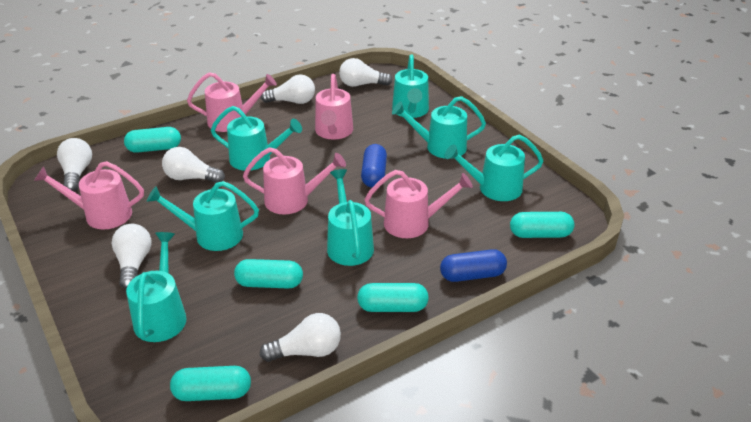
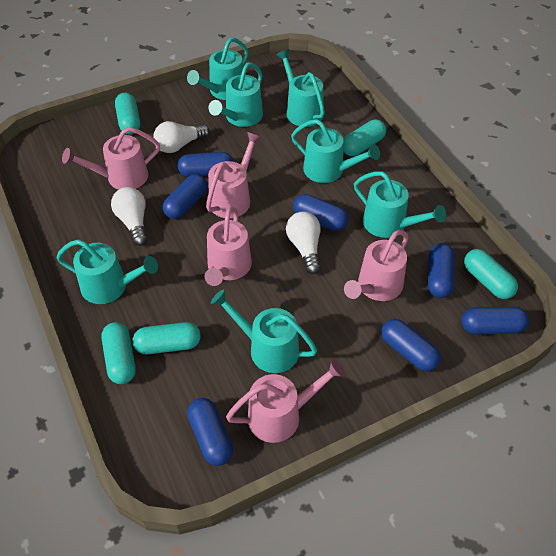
blue capsule: [361,144,387,187] [440,249,507,282] = 2 -> [163,174,207,219] [178,152,234,177] [187,398,233,466] [293,194,349,231] [381,319,441,371] [428,243,454,298] [461,307,529,334] = 7
white light bulb: [57,138,92,191] [112,224,151,289] [162,147,225,183] [260,74,315,104] [260,313,341,362] [339,58,393,87] = 6 -> [111,187,148,246] [154,121,209,153] [286,211,321,274] = 3

